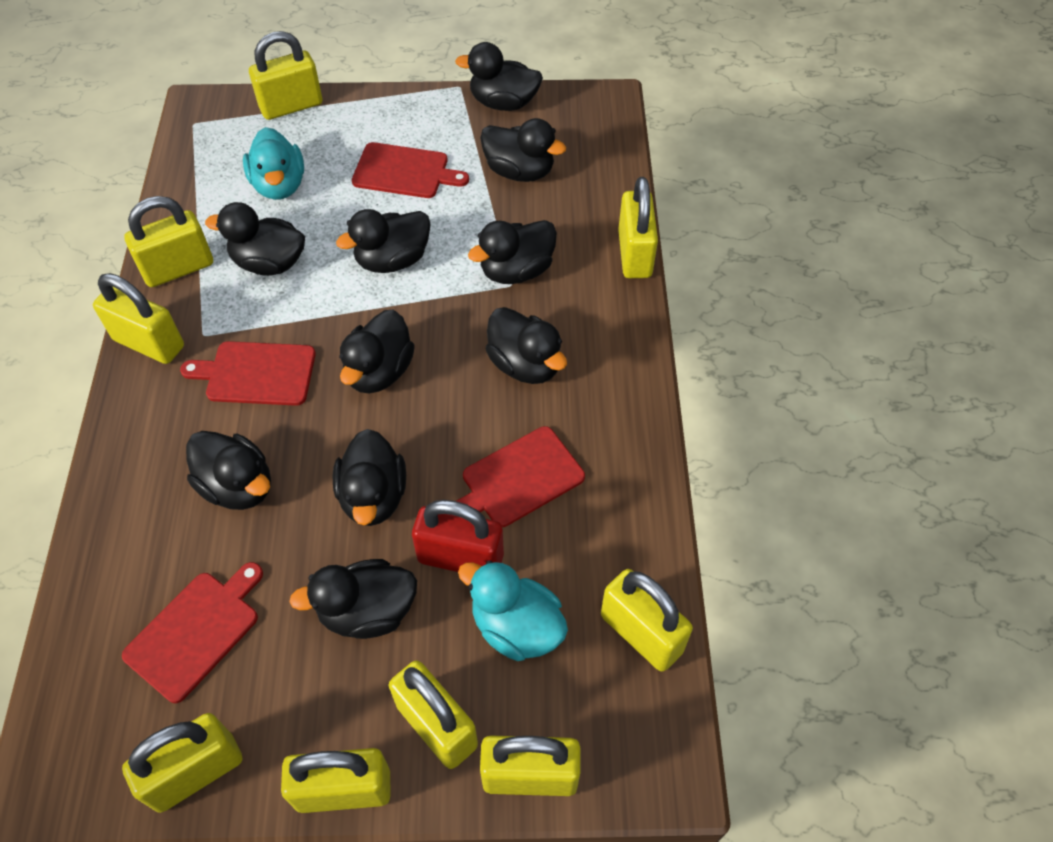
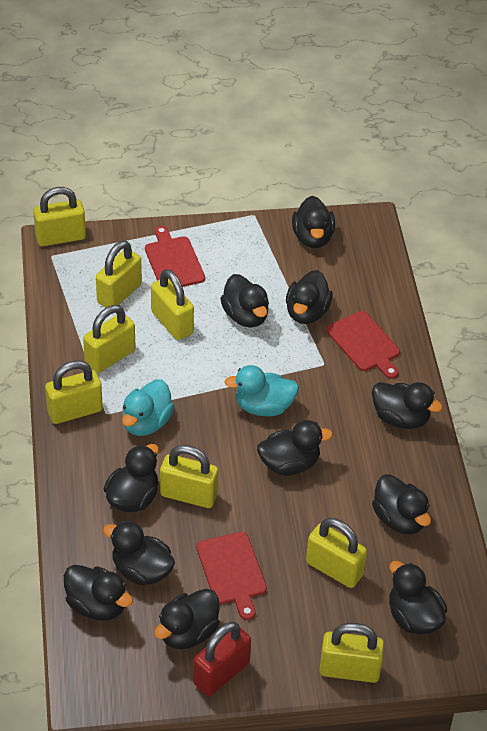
black duck: [186,431,271,510] [205,202,305,276] [289,559,417,639] [332,429,406,526] [336,209,431,273] [339,310,415,393] [455,42,543,111] [468,220,557,284] [480,118,566,182] [486,307,567,384] = 10 -> [64,565,133,620] [103,521,175,586] [104,444,159,513] [154,589,220,649] [220,274,269,327] [257,420,333,476] [286,270,333,324] [292,196,335,248] [372,382,443,429] [372,474,431,535] [389,561,447,635] = 11
red cutting board: [122,562,263,703] [180,341,316,406] [352,142,469,198] [457,426,585,527] = 4 -> [145,226,205,287] [196,532,267,620] [326,311,400,379] = 3
yellow padlock: [93,273,184,364] [122,713,242,813] [124,196,213,287] [249,31,322,120] [281,748,390,813] [389,660,478,769] [480,736,580,796] [601,569,693,672] [618,177,658,278] = 9 -> [33,187,86,246] [45,360,103,424] [83,305,136,373] [96,241,142,307] [151,269,194,340] [160,445,218,508] [306,518,367,588] [320,623,384,683] = 8

